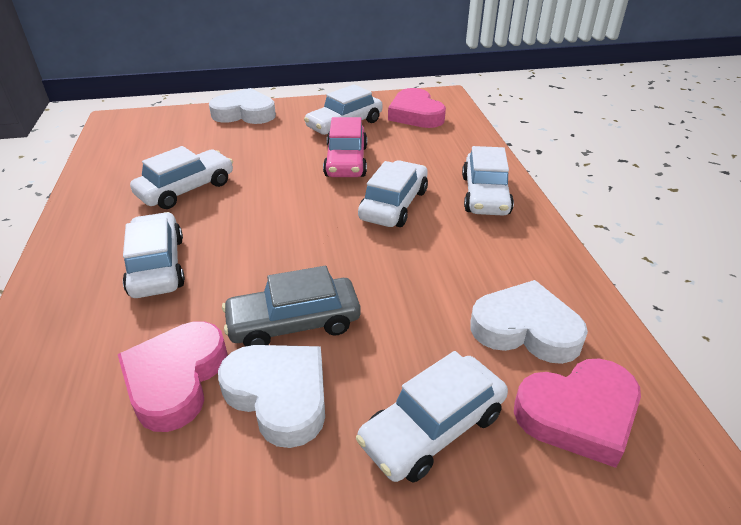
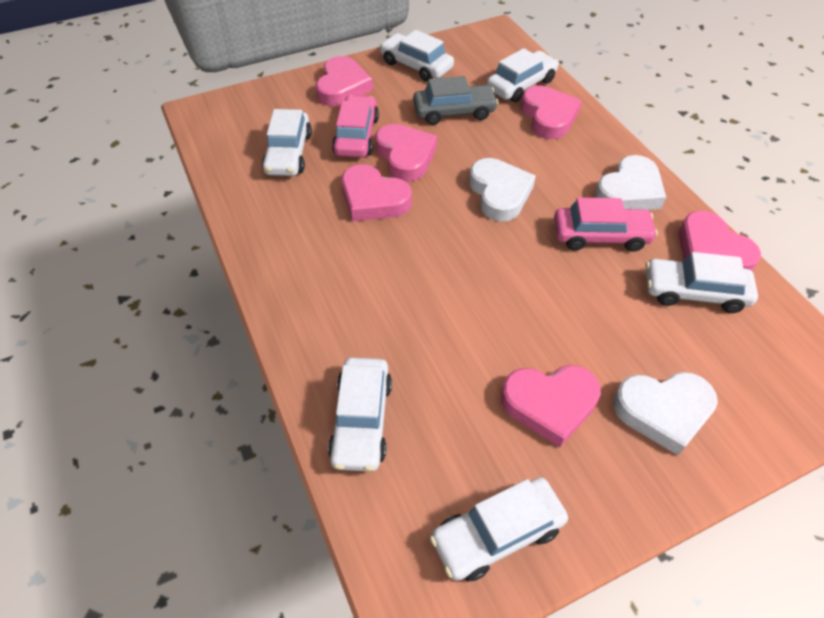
pink car: [323,117,367,177] = 1 -> [332,95,379,158] [554,197,658,252] = 2
pink heart: [118,322,228,432] [388,88,446,128] [514,358,641,468] = 3 -> [316,56,373,106] [342,164,411,221] [375,124,437,182] [501,365,601,447] [521,85,582,139] [679,211,761,271] = 6

